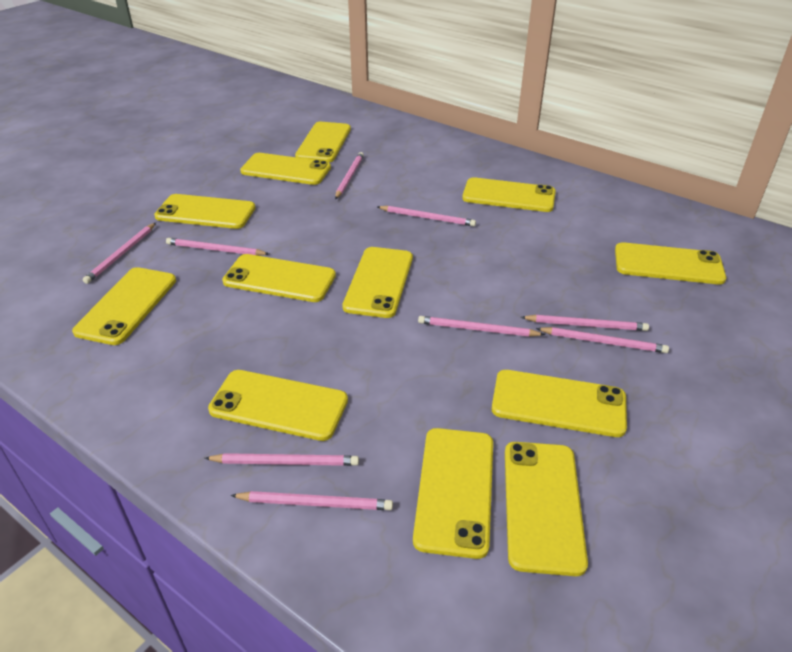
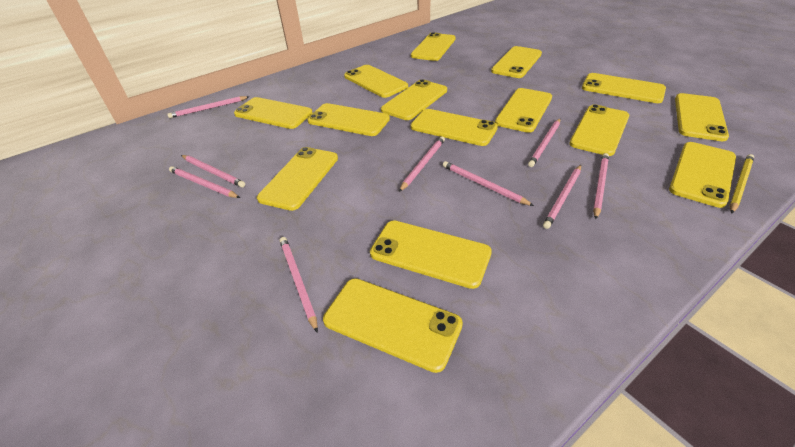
yellow pencil: none = 0 -> [730,154,754,214] = 1
yellow phone: [72,267,176,345] [154,194,256,229] [208,370,348,441] [222,254,336,302] [240,153,331,185] [295,122,351,162] [342,247,413,318] [413,428,493,559] [462,177,556,212] [492,370,627,437] [505,442,588,576] [615,242,726,285] = 12 -> [234,97,313,129] [257,147,338,211] [307,103,390,136] [323,278,463,373] [344,65,408,98] [370,220,492,289] [381,79,447,120] [411,32,456,61] [411,109,498,146] [491,46,542,78] [495,88,552,133] [569,104,629,156] [582,73,666,103] [669,142,736,208] [675,93,729,141] = 15

